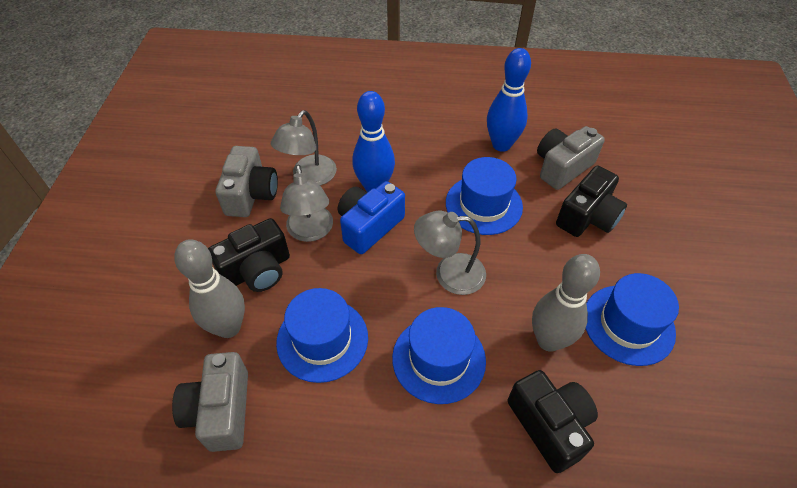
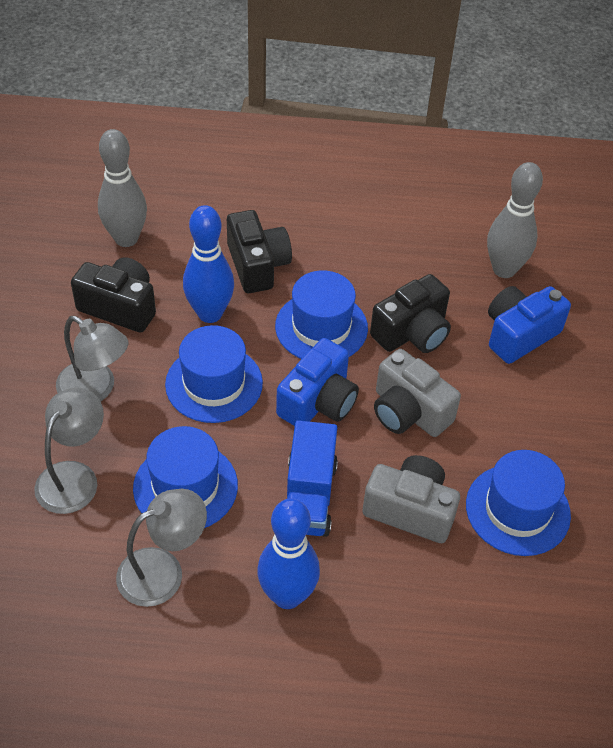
blue camera: [338,181,405,254] = 1 -> [276,338,359,426] [488,286,571,364] = 2
blue truck: none = 0 -> [287,420,338,537] = 1
grey camera: [172,352,248,452] [216,146,278,217] [537,126,605,190] = 3 -> [362,455,460,543] [374,349,461,437] = 2

